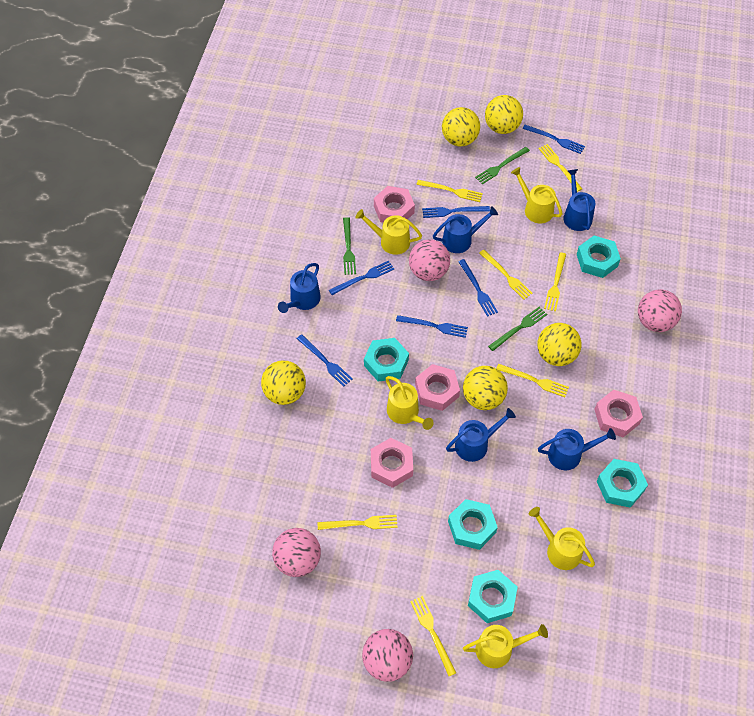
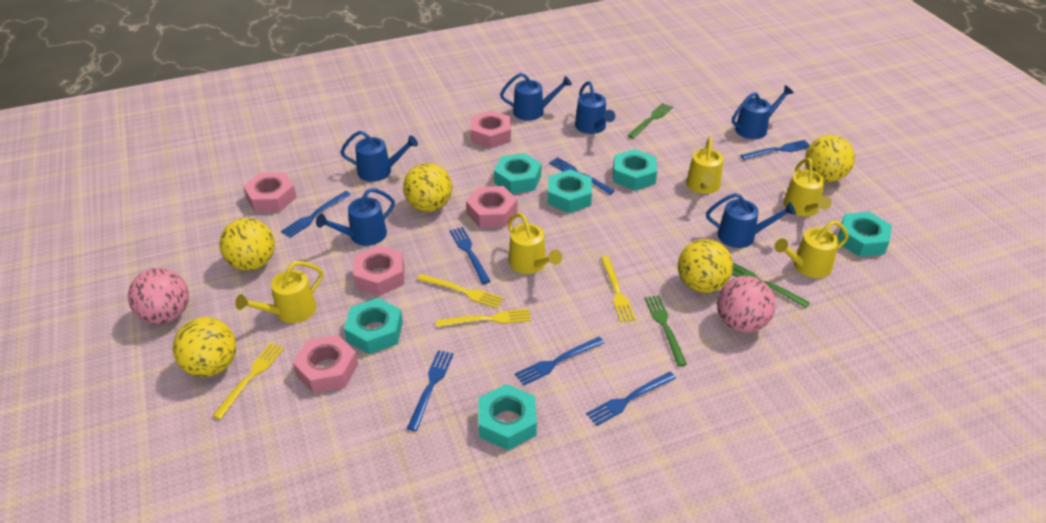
blue fork: [297,334,353,387] [329,261,394,295] [396,315,468,338] [422,206,490,218] [458,259,498,317] [523,125,585,154] = 6 -> [281,191,351,238] [407,350,454,431] [450,227,491,284] [515,337,604,386] [549,157,615,195] [586,371,676,426] [740,140,809,160] = 7
blue watering can: [278,263,321,313] [433,206,498,253] [446,408,516,462] [538,428,616,470] [563,169,595,231] = 5 -> [316,188,395,246] [341,131,418,182] [500,73,572,121] [575,81,615,134] [706,193,796,248] [732,85,794,139] = 6
pink ball: [272,528,321,577] [362,629,413,682] [409,239,450,281] [638,289,682,332] = 4 -> [128,268,189,324] [717,276,776,333] = 2
pink nut: [371,438,413,488] [374,186,415,223] [415,364,460,411] [594,390,643,437] = 4 -> [243,172,297,212] [293,335,358,393] [353,245,404,296] [466,186,517,228] [470,110,511,149] = 5
turquoise nut: [364,338,409,382] [448,499,498,550] [468,570,518,623] [577,236,621,278] [597,459,648,508] = 5 -> [344,298,403,354] [479,384,537,450] [494,153,542,194] [548,169,592,213] [613,149,657,191] [838,212,892,257] = 6
yellow fork: [318,515,398,530] [410,596,456,676] [417,180,483,202] [479,249,533,300] [496,364,569,397] [538,144,582,192] [544,252,566,311] = 7 -> [212,342,284,420] [417,274,504,308] [436,309,531,327] [601,256,636,322] = 4

